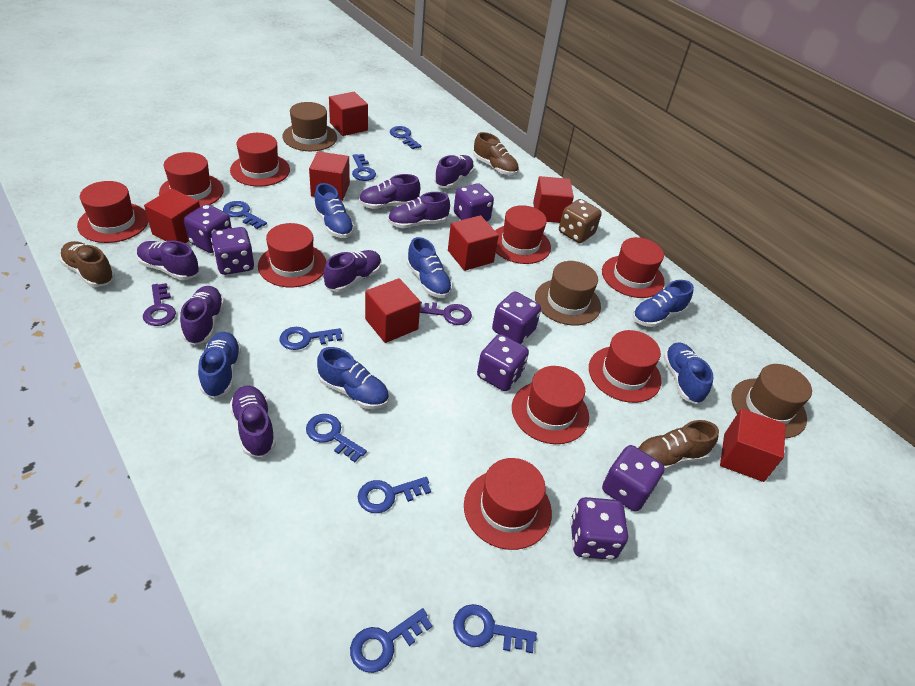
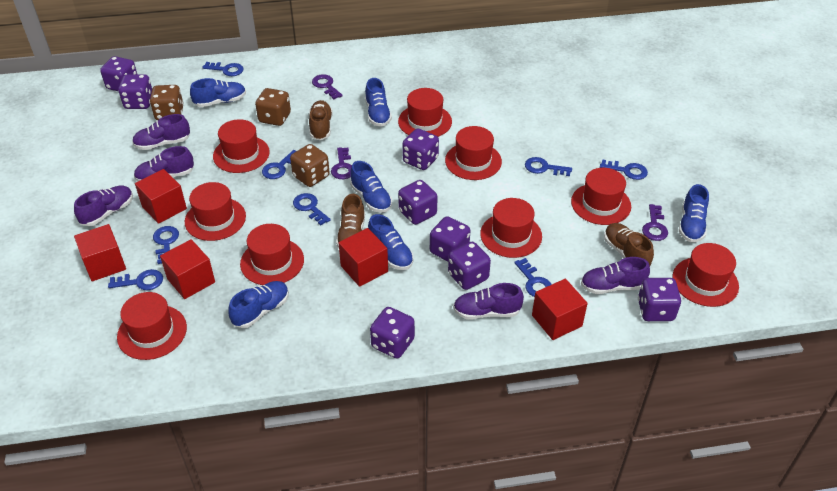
brown dice: [559,199,602,243] = 1 -> [150,85,184,120] [255,88,291,126] [290,144,330,187] = 3
brown hat: [282,102,337,151] [535,261,601,326] [731,364,812,438] = 3 -> none = 0
purple dice: [184,204,232,253] [211,227,254,275] [454,183,494,221] [477,334,529,391] [492,292,541,344] [570,497,628,560] [602,445,665,511] = 7 -> [100,56,137,91] [118,74,152,109] [370,307,415,358] [398,180,437,225] [402,128,439,170] [430,216,470,261] [448,242,491,290] [638,278,681,321] = 8
purple key: [143,283,176,326] [420,302,472,325] = 2 -> [312,74,343,99] [331,147,352,179] [642,204,668,241] = 3
purple shoe: [137,241,199,280] [180,286,225,345] [230,385,276,457] [324,250,381,292] [359,174,420,209] [388,192,450,228] [434,155,474,188] = 7 -> [74,185,133,226] [132,114,190,150] [134,146,194,181] [453,283,524,319] [581,257,650,294] = 5
red cube: [144,189,200,243] [309,151,350,201] [329,92,368,136] [365,278,421,343] [448,215,499,271] [533,176,574,223] [720,409,786,482] = 7 -> [74,224,126,281] [135,169,187,224] [160,239,215,299] [339,228,388,287] [532,279,588,340] = 5

